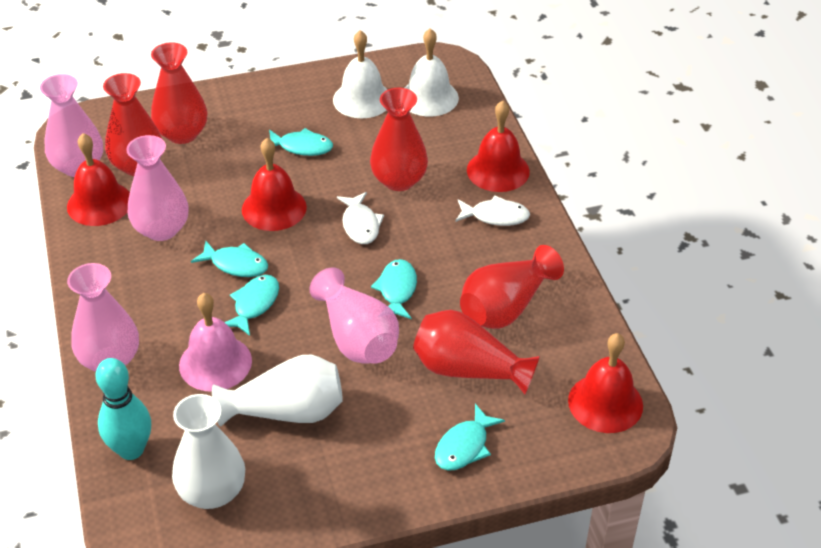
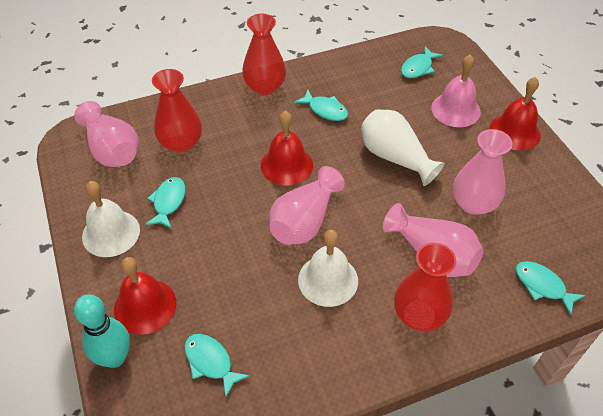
red bell: [67,133,130,226] [242,138,307,231] [467,100,530,192] [568,333,643,433] = 4 -> [114,257,176,335] [261,111,313,185] [489,77,541,151] = 3
red vase: [103,73,162,176] [151,42,207,144] [370,87,428,191] [413,310,540,395] [460,245,564,329] = 5 -> [152,69,202,153] [242,14,286,95] [394,243,456,331] = 3
white fish: [337,192,384,244] [455,196,530,226] = 2 -> none = 0
white vase: [172,394,245,509] [212,355,343,427] = 2 -> [361,109,444,186] = 1

